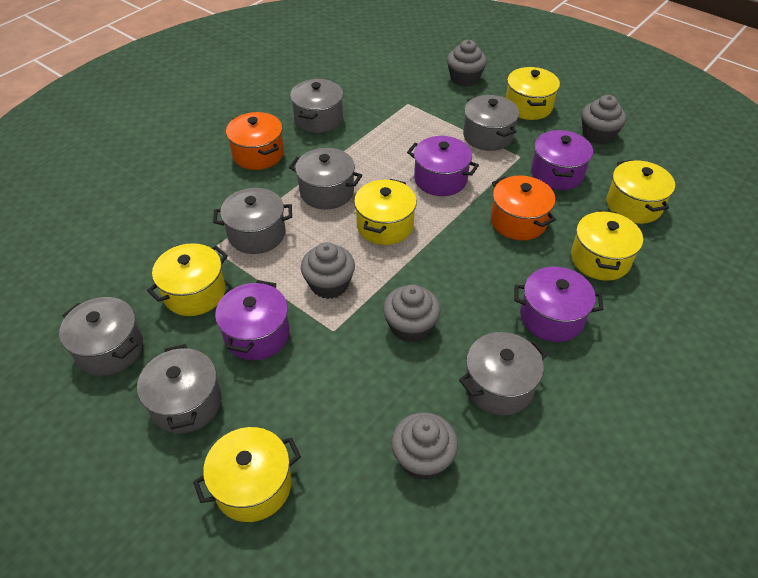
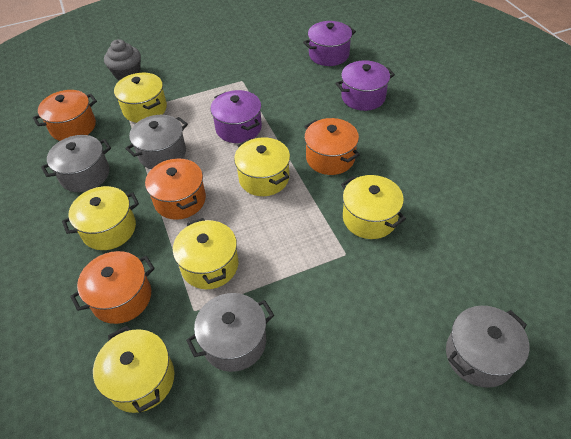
grey cupcake: [301,242,355,299] [383,284,440,343] [391,412,458,480] [447,40,487,87] [581,95,626,145] = 5 -> [104,39,141,80] = 1
grey pot: [59,297,143,376] [137,344,221,434] [213,188,292,254] [289,148,362,210] [290,79,343,133] [459,332,547,415] [463,95,519,151] = 7 -> [41,135,111,192] [125,115,188,169] [186,293,274,372] [446,306,529,388] = 4
orange pot: [226,112,284,170] [491,176,556,240] = 2 -> [33,90,97,141] [70,251,155,324] [145,158,206,220] [304,118,360,175] = 4
purple pot: [215,280,290,360] [407,136,479,196] [515,267,603,342] [531,130,593,190] = 4 -> [210,90,262,143] [303,21,356,66] [336,60,395,111] = 3

